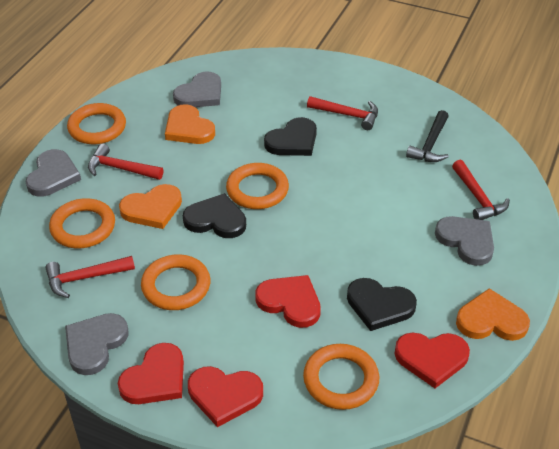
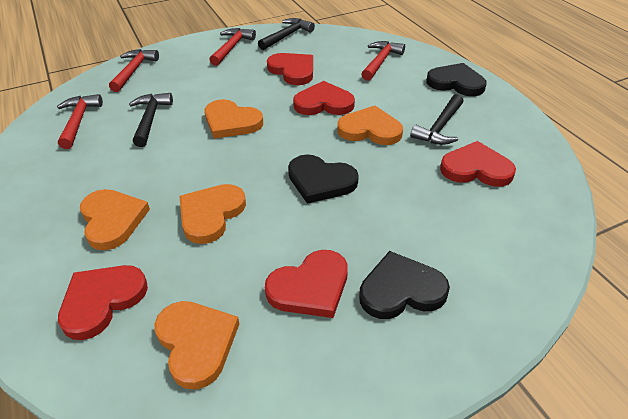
black hammer: [406,110,449,162] = 1 -> [129,93,173,147] [258,18,315,50] [410,94,464,145] = 3
grey heart: [26,149,81,197] [65,313,128,375] [173,71,221,107] [435,216,494,266] = 4 -> none = 0
orange heart: [119,184,182,229] [165,104,215,144] [456,288,530,341] = 3 -> [80,189,150,250] [154,301,239,389] [179,184,246,244] [204,99,263,138] [337,106,403,145] = 5
orange ring: [49,198,115,248] [67,103,126,144] [141,254,210,310] [226,163,289,209] [303,344,379,410] = 5 -> none = 0
red heart: [118,343,184,404] [188,366,263,427] [255,275,321,328] [394,333,470,388] = 4 -> [58,265,148,340] [265,250,348,318] [267,53,313,85] [293,81,355,115] [440,141,516,187] = 5

